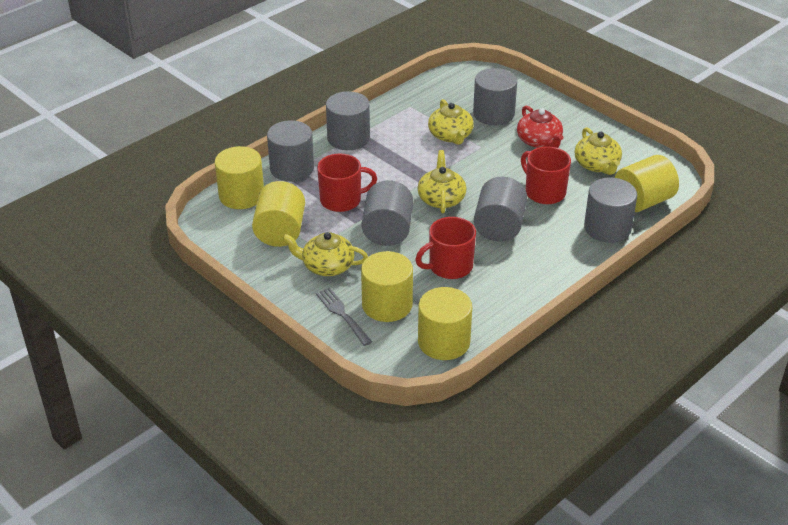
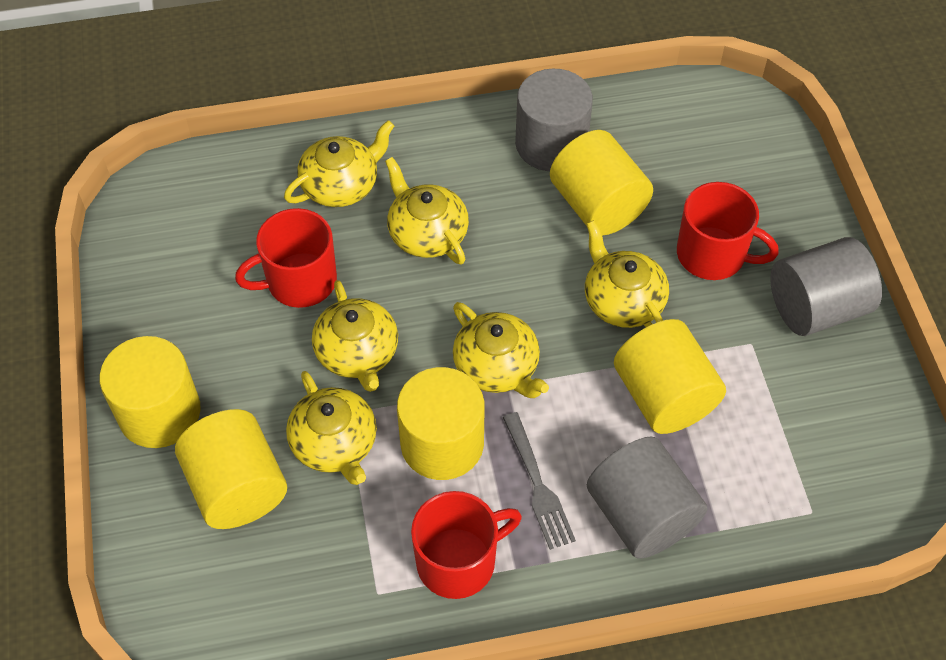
grey cylinder: [267,120,314,182] [326,91,370,150] [362,180,413,246] [473,68,517,125] [474,177,527,242] [584,177,637,243] = 6 -> [515,68,593,171] [587,436,707,559] [770,237,882,336] = 3
red teapot: [517,106,563,148] = 1 -> none = 0
yellow teapot: [283,232,368,276] [418,150,467,214] [428,99,474,145] [575,128,622,175] = 4 -> [284,120,394,207] [286,371,377,485] [312,280,398,392] [385,157,469,265] [453,302,549,398] [585,220,669,328] = 6

